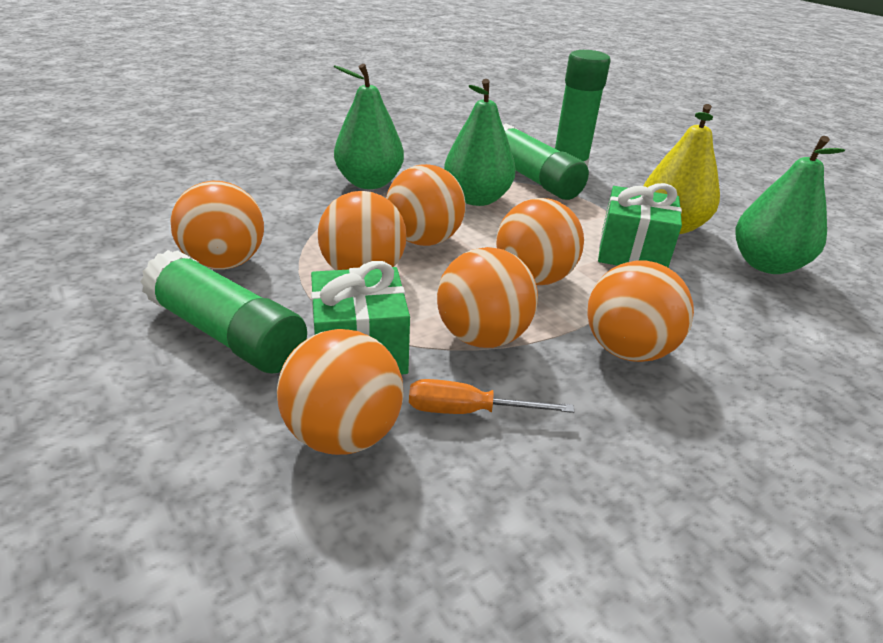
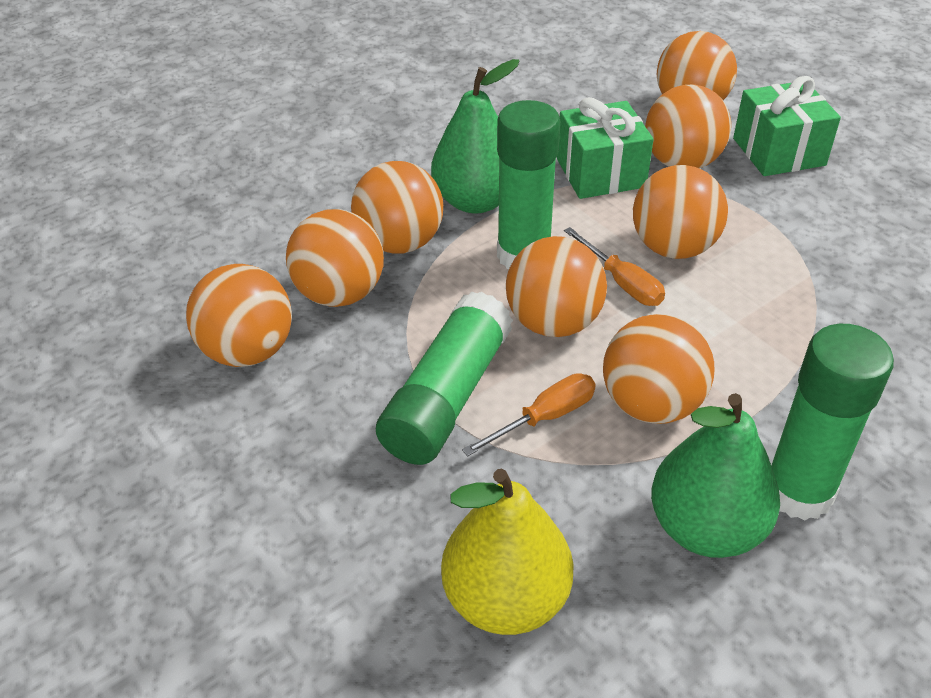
green pear: [334,64,404,189] [444,79,516,206] [736,136,845,274] = 3 -> [431,59,519,214] [651,393,780,558] = 2
orange ball: [170,181,264,269] [277,329,404,455] [318,191,407,270] [386,164,466,246] [437,247,538,348] [496,198,584,285] [587,261,694,362] = 7 -> [186,264,292,367] [286,209,384,307] [351,161,443,254] [506,236,607,337] [603,314,714,424] [633,165,728,259] [645,84,731,168] [657,31,737,100] = 8
orange screwdriver: [409,379,574,414] = 1 -> [462,373,596,456] [564,227,665,306] = 2

